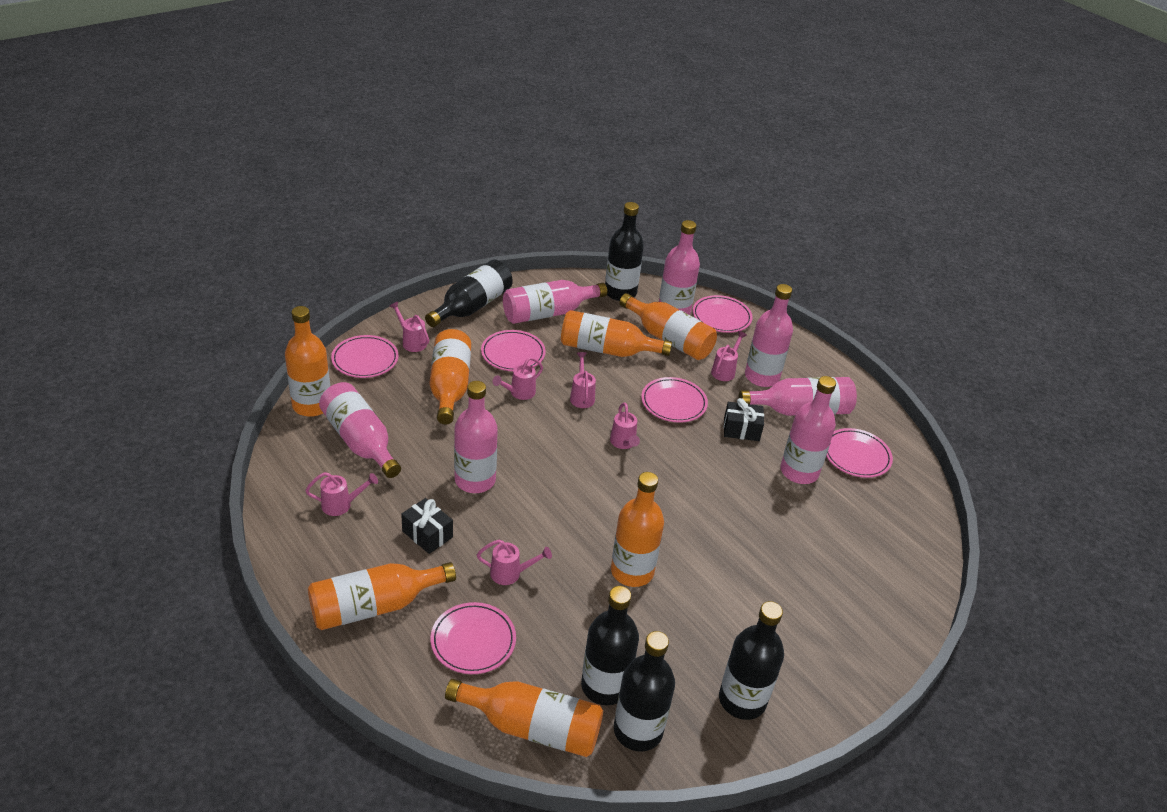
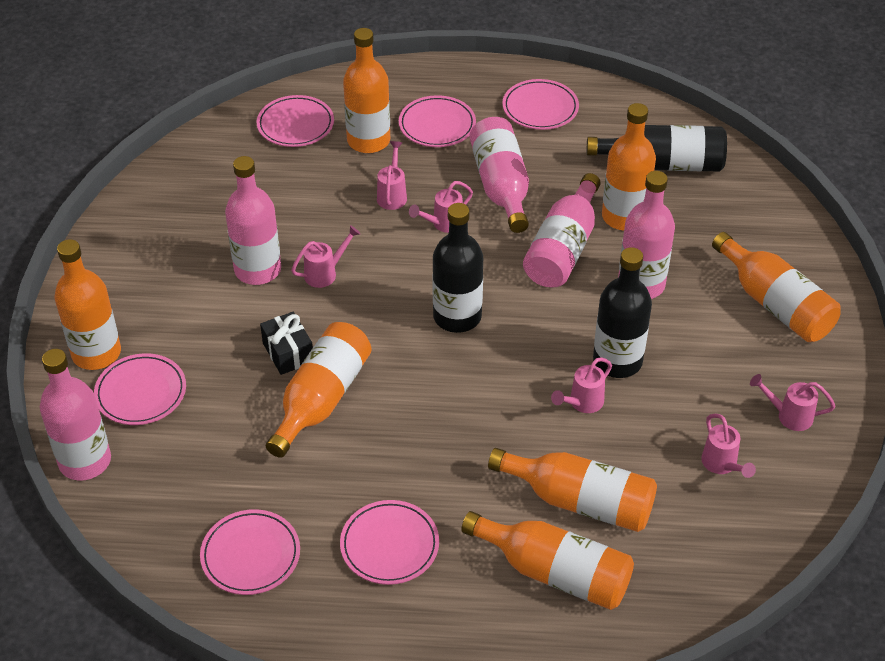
black bottle: [425,260,513,327] [581,586,639,706] [605,202,644,301] [614,631,675,752] [719,601,784,720] = 5 -> [432,203,483,333] [587,125,727,172] [593,247,652,378] = 3
black gift: [401,498,453,554] [724,398,764,441] = 2 -> [260,312,313,375] = 1
pink bottle: [319,382,401,478] [454,381,498,493] [503,280,607,324] [659,220,700,315] [739,377,857,416] [745,284,793,387] [780,376,836,484] = 7 -> [40,349,111,481] [225,156,281,285] [469,117,529,233] [523,173,601,288] [618,171,675,299] = 5
pink watering can: [305,472,378,516] [390,302,429,352] [477,540,552,585] [493,357,543,400] [570,352,596,408] [610,403,640,449] [711,331,747,381] = 7 -> [291,225,361,288] [377,141,407,210] [409,181,473,233] [551,357,612,413] [701,414,756,478] [750,374,835,431] = 6

